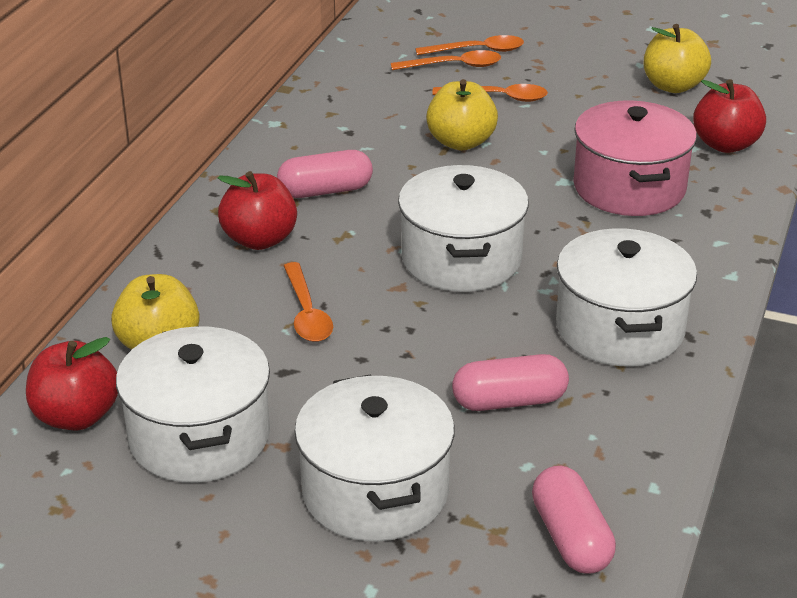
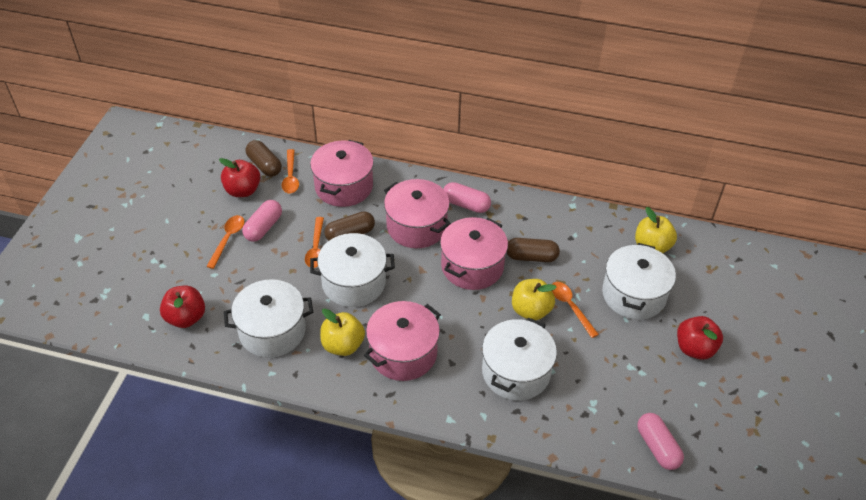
brown capsule: none = 0 -> [246,140,282,177] [324,211,375,241] [507,238,560,262] = 3
pink pot: [573,100,697,216] = 1 -> [310,140,374,207] [364,301,441,381] [384,179,451,248] [440,217,508,290] = 4

